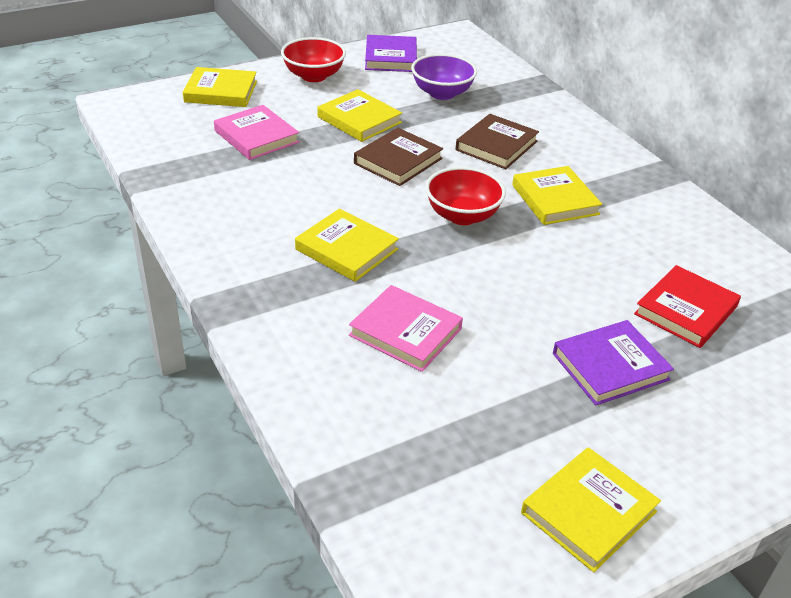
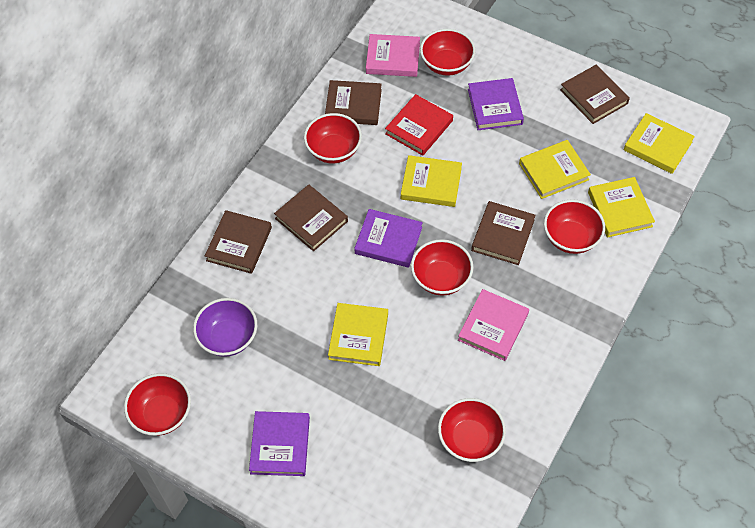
brown book: [354,128,443,186] [456,114,539,169] = 2 -> [205,210,272,274] [274,184,348,251] [325,80,382,125] [471,201,536,265] [560,65,630,124] = 5
purple book: [365,35,417,72] [553,320,674,405] = 2 -> [249,411,310,476] [354,209,423,268] [468,78,524,130] = 3
red bowl: [281,37,346,82] [425,167,506,225] = 2 -> [124,373,191,436] [304,113,362,164] [411,239,473,296] [420,29,476,76] [438,398,506,462] [544,199,605,254] = 6

